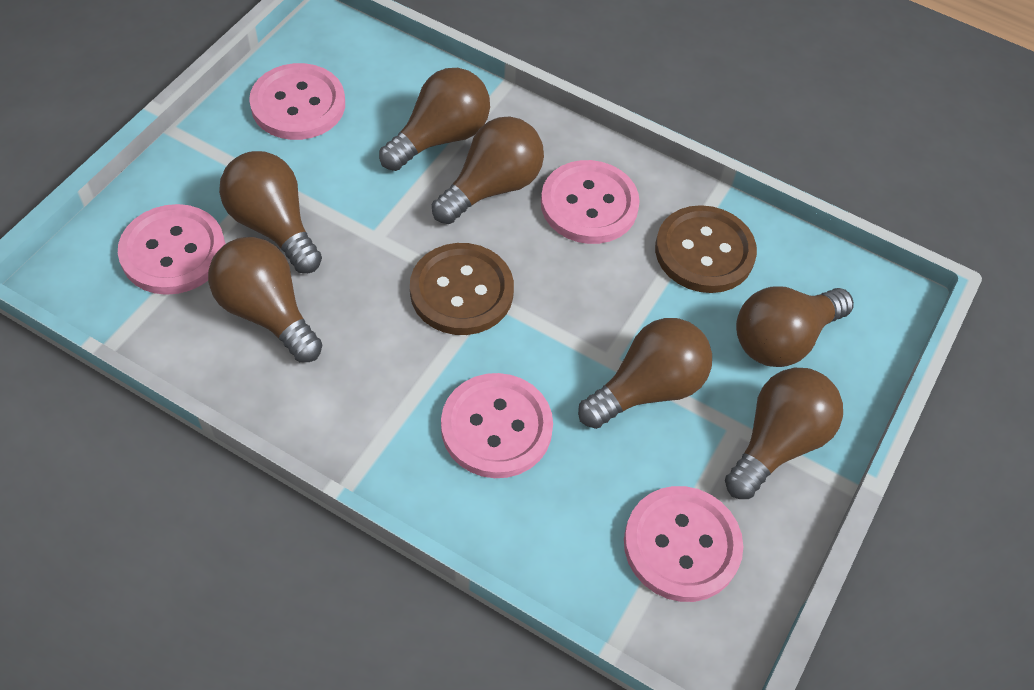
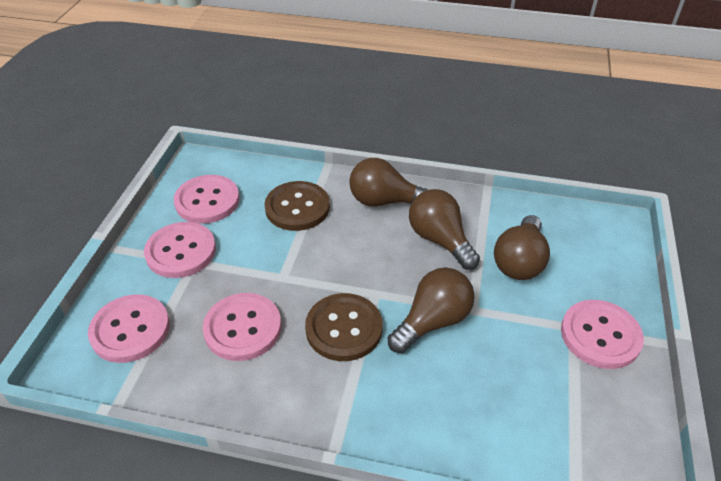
brown light bulb: [208,237,322,362] [219,151,322,273] [379,68,490,171] [432,117,544,224] [578,318,712,429] [725,368,843,499] [736,286,854,367] = 7 -> [349,158,427,207] [388,268,475,353] [409,189,480,270] [494,215,550,280] = 4

